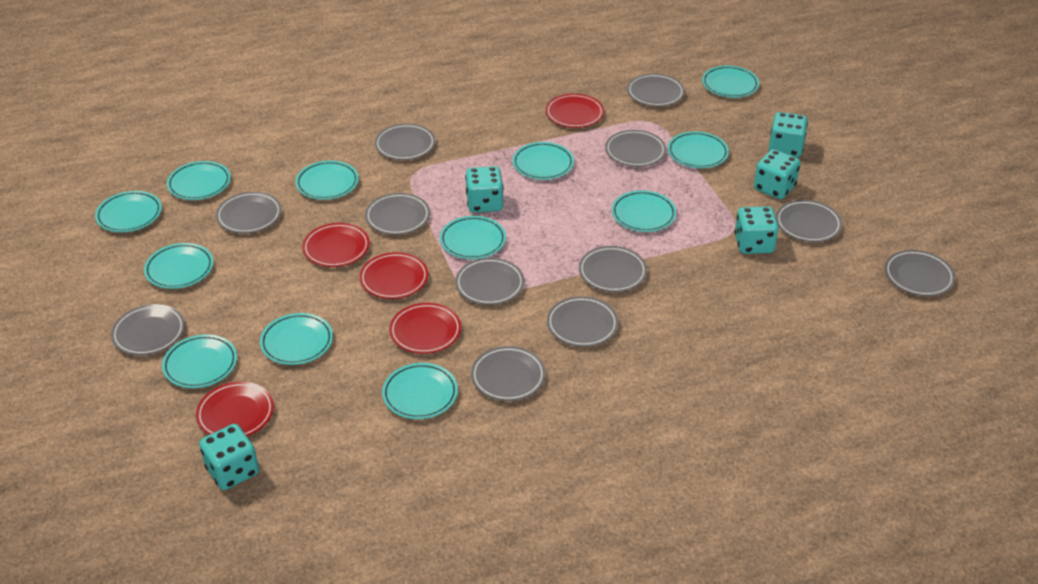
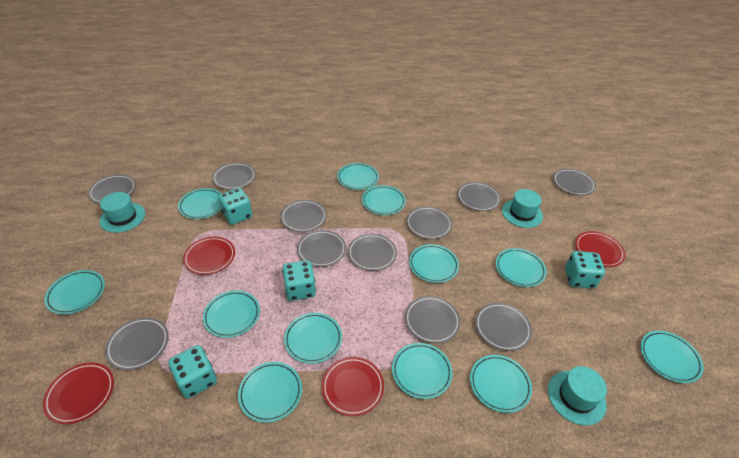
grey plate: [111,304,185,356] [216,192,282,233] [365,193,430,235] [375,124,435,160] [455,258,524,305] [471,346,546,401] [547,296,618,347] [579,246,647,292] [605,130,666,167] [627,74,685,106] [776,200,842,242] [885,250,955,296] = 12 -> [88,175,136,203] [105,318,168,370] [212,162,256,190] [281,200,327,232] [297,230,346,267] [348,234,397,271] [405,296,460,344] [406,206,452,239] [457,182,501,211] [475,303,532,351] [553,169,596,196] = 11
red plate: [196,381,274,436] [302,223,370,267] [359,252,428,299] [389,303,461,354] [546,94,604,128] = 5 -> [43,363,114,424] [183,237,235,275] [322,357,384,416] [575,231,625,267] = 4
turquoise dice: [199,424,259,490] [465,166,504,213] [734,206,779,254] [754,149,801,199] [769,112,808,158] = 5 -> [168,345,217,398] [218,188,253,225] [282,260,316,301] [565,251,605,288] = 4
turquoise hat: none = 0 -> [100,192,145,233] [502,189,543,228] [548,366,607,425] = 3

